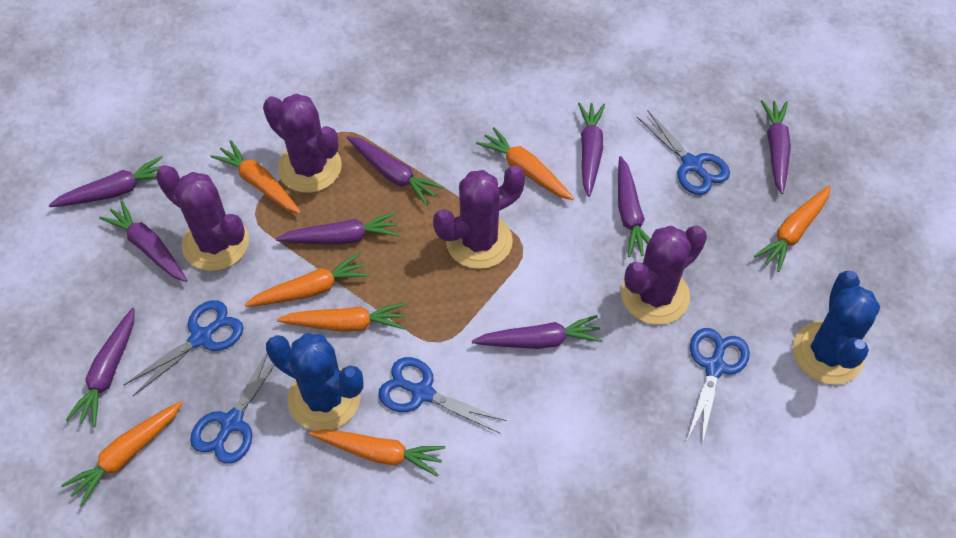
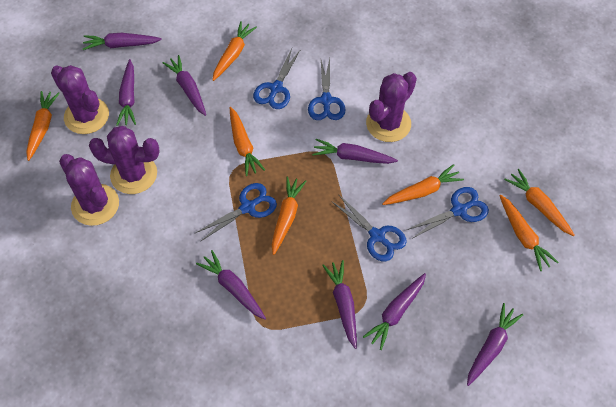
blue cactus: [266,333,364,431] [793,271,880,385] = 2 -> none = 0
purple carrot: [49,156,163,207] [66,308,134,427] [99,201,187,282] [276,212,399,245] [347,136,444,206] [472,315,603,349] [578,102,605,197] [618,156,650,257] [761,100,791,194] = 9 -> [83,33,162,50] [116,59,136,126] [162,55,206,116] [196,250,266,320] [312,139,398,164] [322,260,357,349] [363,273,426,350] [467,303,523,386] = 8

